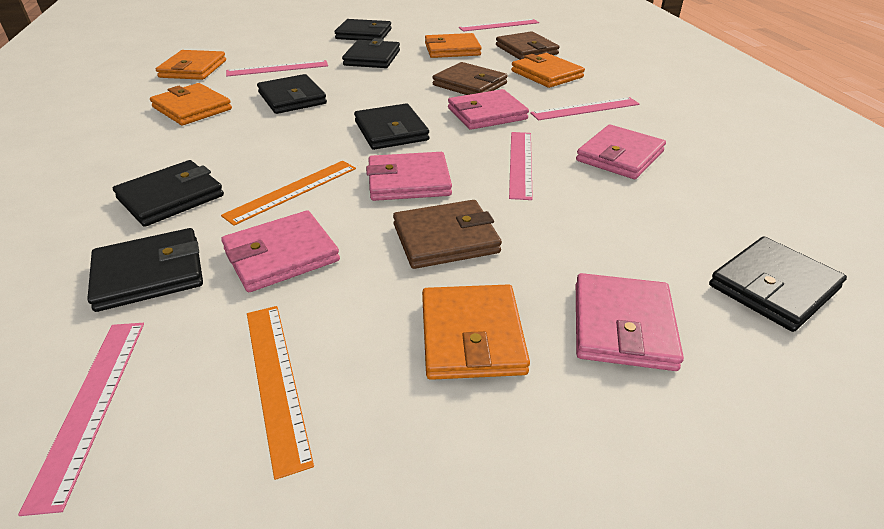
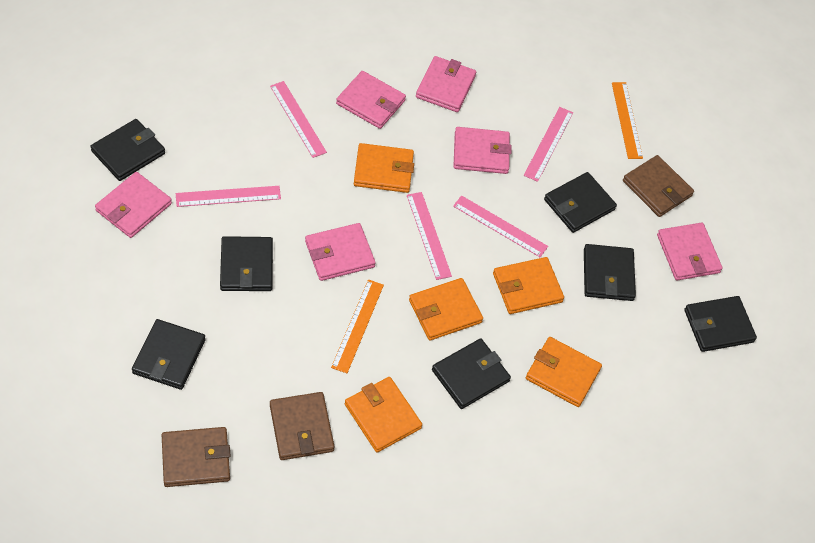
pink wallet: [221,211,340,292] [366,152,452,201] [448,89,529,130] [576,125,666,179] [576,273,684,371] = 5 -> [95,172,172,238] [305,223,376,281] [336,71,406,129] [416,56,476,112] [453,127,512,174] [657,223,723,281] = 6

